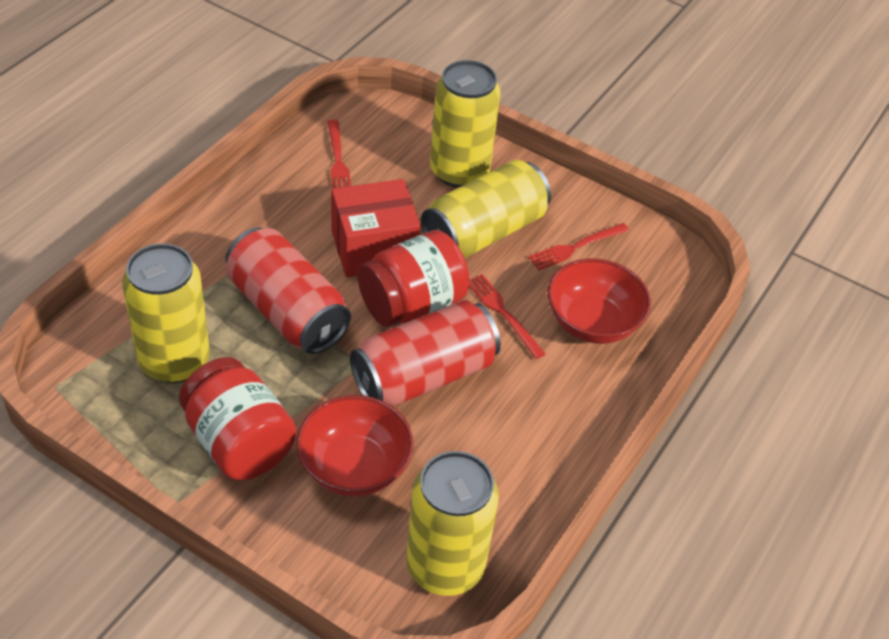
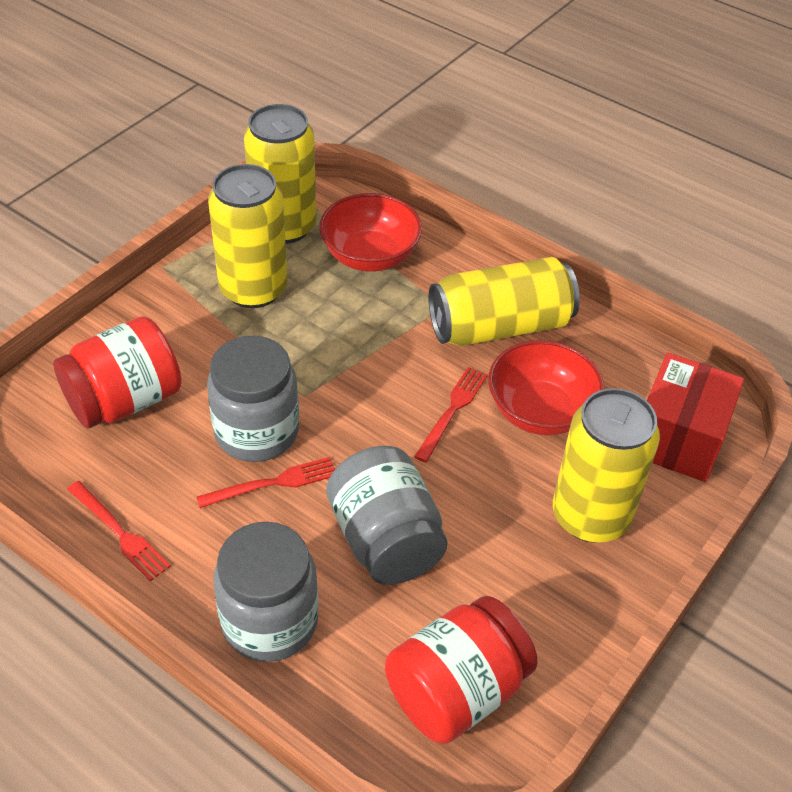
grey jar: none = 0 -> [207,336,299,462] [214,522,319,662] [326,446,448,585] = 3
red can: [226,227,351,354] [350,300,501,406] = 2 -> none = 0

